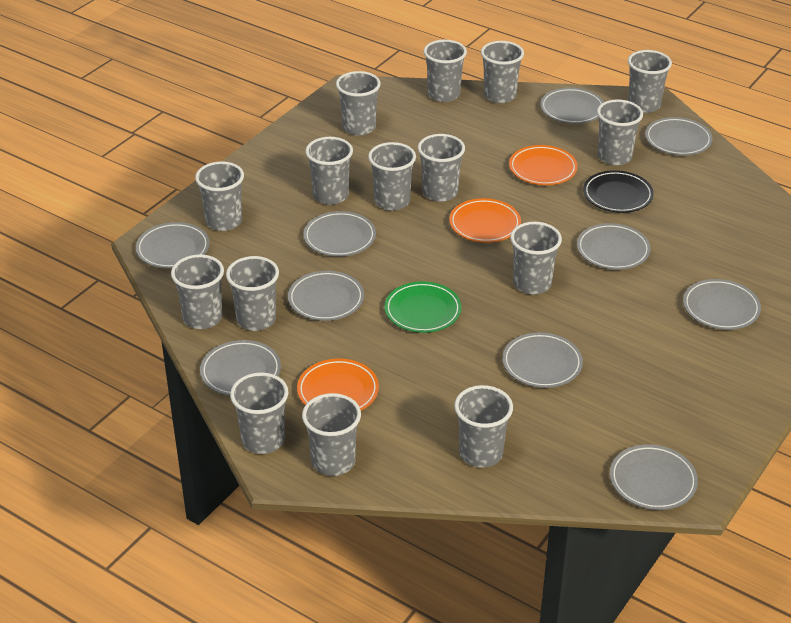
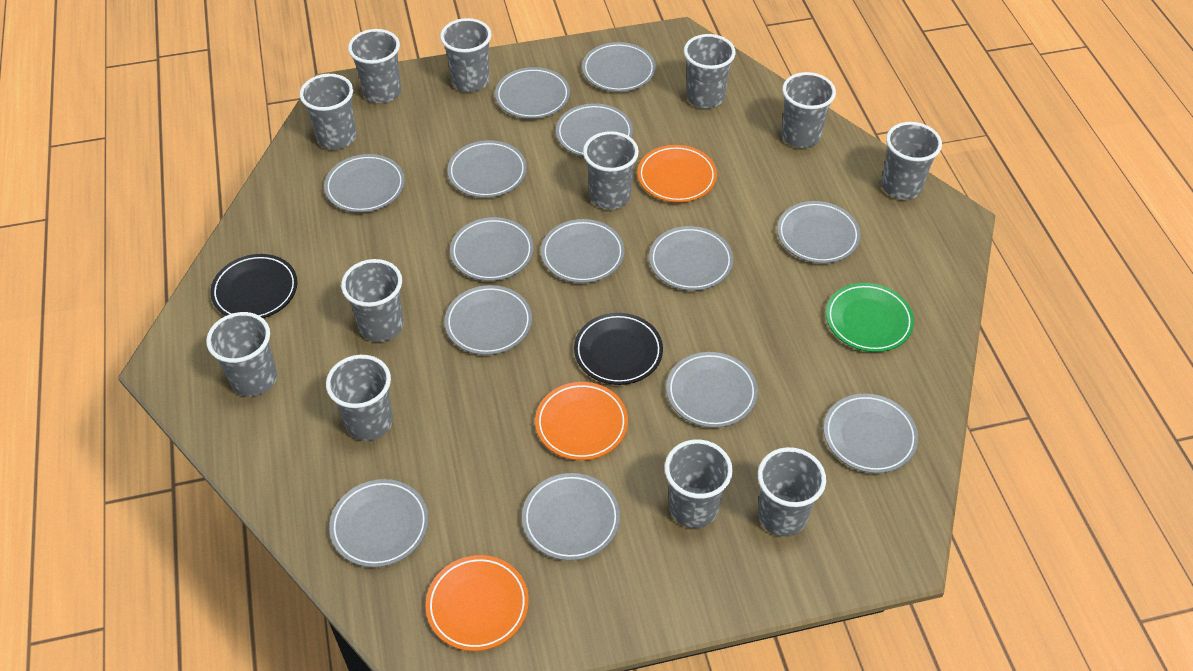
black plate: [583,170,654,213] = 1 -> [210,254,298,318] [574,313,663,385] = 2
grey cup: [171,255,224,329] [195,161,244,231] [226,256,279,331] [230,372,288,454] [302,393,361,476] [305,137,353,205] [336,71,381,136] [368,142,416,211] [418,134,465,202] [423,39,467,102] [454,385,513,468] [481,41,524,103] [510,222,562,295] [597,99,643,166] [628,50,672,113] = 15 -> [206,312,277,397] [300,74,356,150] [326,355,393,441] [341,259,404,342] [348,29,401,103] [440,18,492,92] [583,131,639,210] [664,439,733,528] [684,34,736,108] [758,447,826,536] [781,72,836,148] [881,122,942,200] = 12
grey plate: [136,222,209,268] [200,340,281,396] [288,271,364,321] [303,211,376,257] [502,332,583,388] [540,88,604,124] [577,223,651,270] [610,444,698,510] [645,117,712,156] [683,279,761,330] = 10 -> [324,154,405,213] [329,479,429,567] [445,285,532,355] [447,140,527,198] [450,217,534,281] [495,67,570,119] [522,473,620,561] [541,219,625,283] [556,103,633,157] [582,42,656,92] [649,226,733,291] [666,352,758,428] [777,201,861,263] [824,394,918,473] = 14

